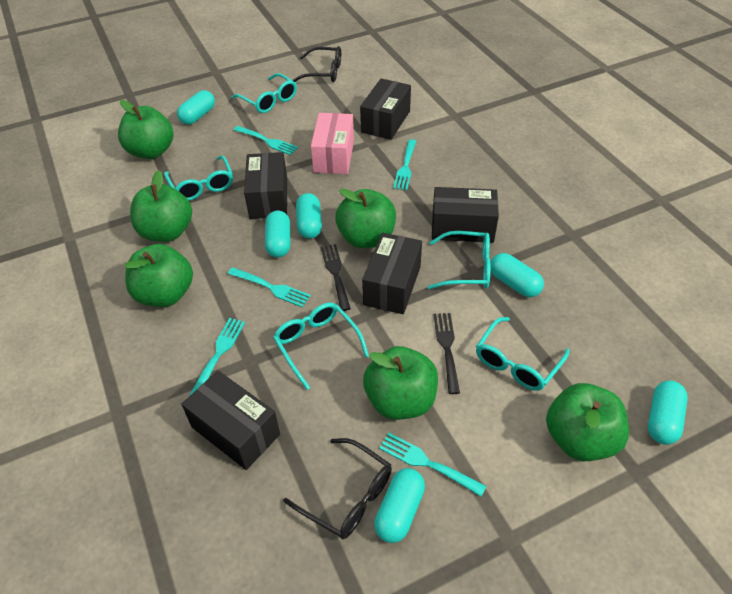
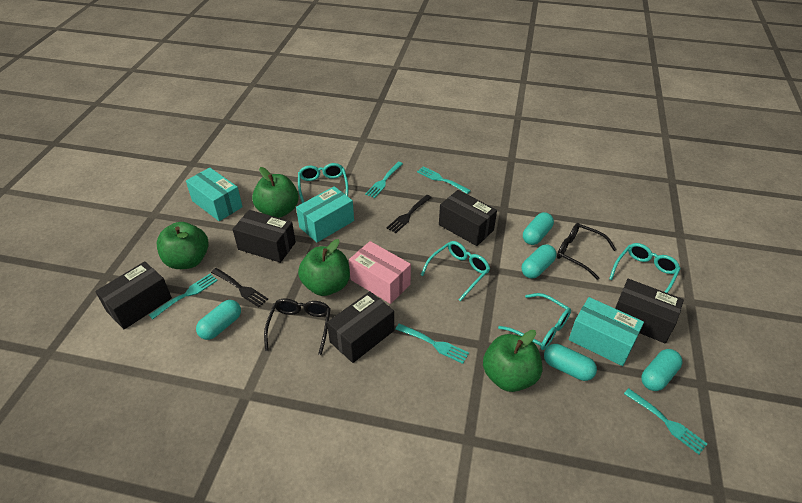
green apple: [118,100,173,159] [124,244,193,307] [130,170,192,242] [335,189,396,248] [363,346,438,420] [546,383,629,461] = 6 -> [157,222,208,269] [252,167,299,218] [298,239,350,296] [483,330,543,392] = 4
turquoise box: none = 0 -> [186,167,243,221] [296,186,354,242] [569,297,644,366] = 3
turquoise capsule: [177,90,215,125] [265,211,290,258] [296,193,322,239] [374,468,425,543] [490,253,544,297] [648,380,688,445] = 6 -> [196,300,241,340] [521,244,557,279] [523,212,554,245] [544,344,597,381] [641,349,682,391] = 5
turquoise glasses: [164,155,233,201] [232,73,297,113] [273,302,369,390] [428,231,491,289] [476,317,569,391] = 5 -> [298,163,349,203] [421,241,490,302] [498,293,571,350] [609,243,681,293] = 4

